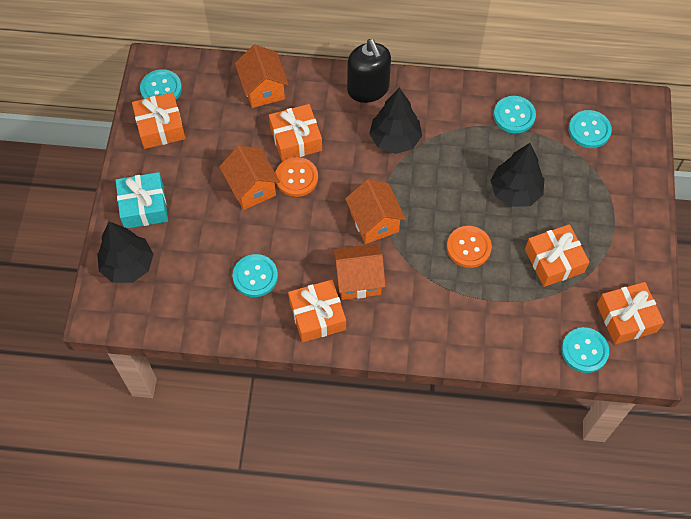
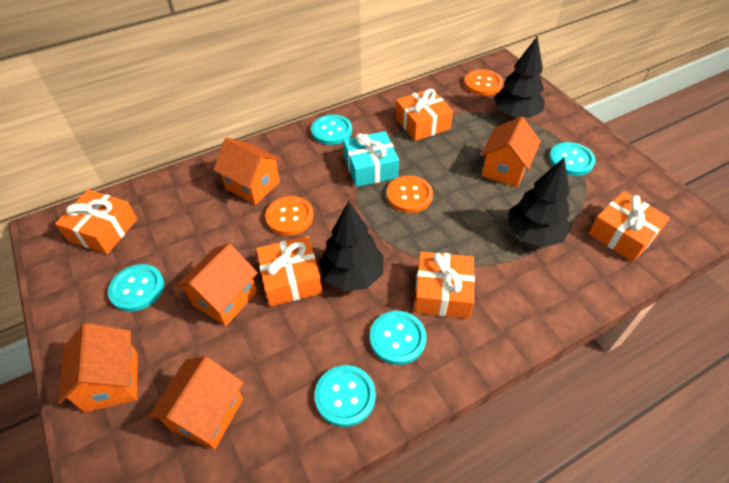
black soap dispenser: [347,39,391,103] = 1 -> none = 0
orange button: [275,157,318,197] [447,226,492,268] = 2 -> [265,196,313,235] [387,176,433,213] [464,69,503,96] = 3
orange house: [219,146,280,210] [235,45,289,108] [333,244,386,300] [345,179,406,244] = 4 -> [58,323,138,413] [148,356,243,450] [176,243,258,326] [213,138,281,205] [481,116,541,187] = 5

